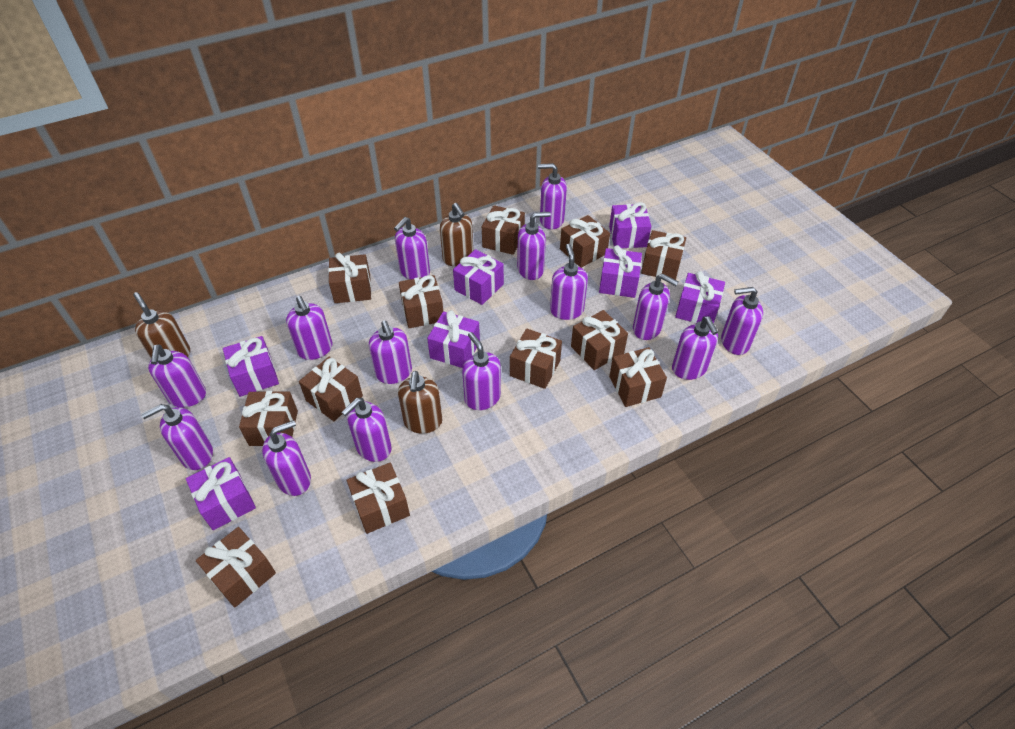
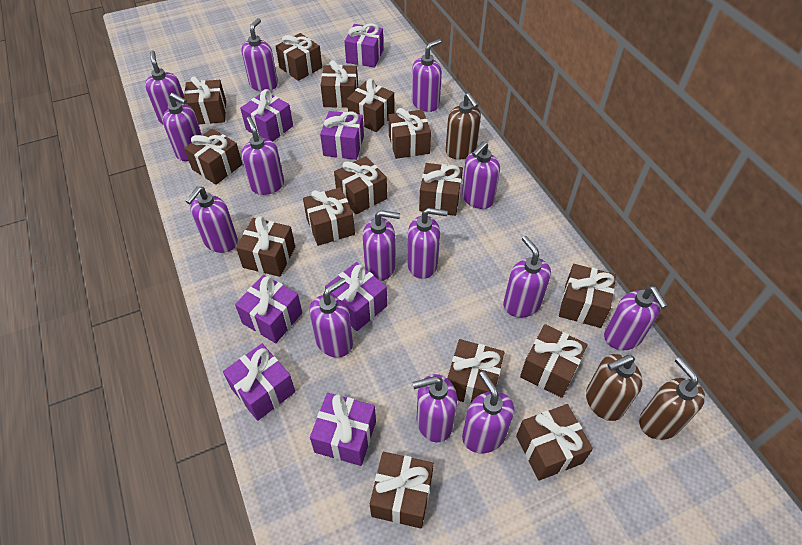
brown gift: [196,527,276,608] [239,391,298,446] [299,357,363,421] [328,253,371,303] [347,463,410,534] [399,275,443,328] [482,205,525,255] [510,329,562,389] [560,215,610,268] [571,310,628,370] [609,347,667,407] [641,230,686,280] = 12 -> [184,76,226,124] [184,129,243,185] [236,216,295,277] [275,33,322,81] [303,187,355,246] [321,60,358,108] [334,156,387,214] [347,79,395,132] [370,452,434,528] [388,108,431,159] [419,163,463,216] [447,339,505,404] [516,404,593,481] [520,324,588,398] [559,264,616,328] = 15

